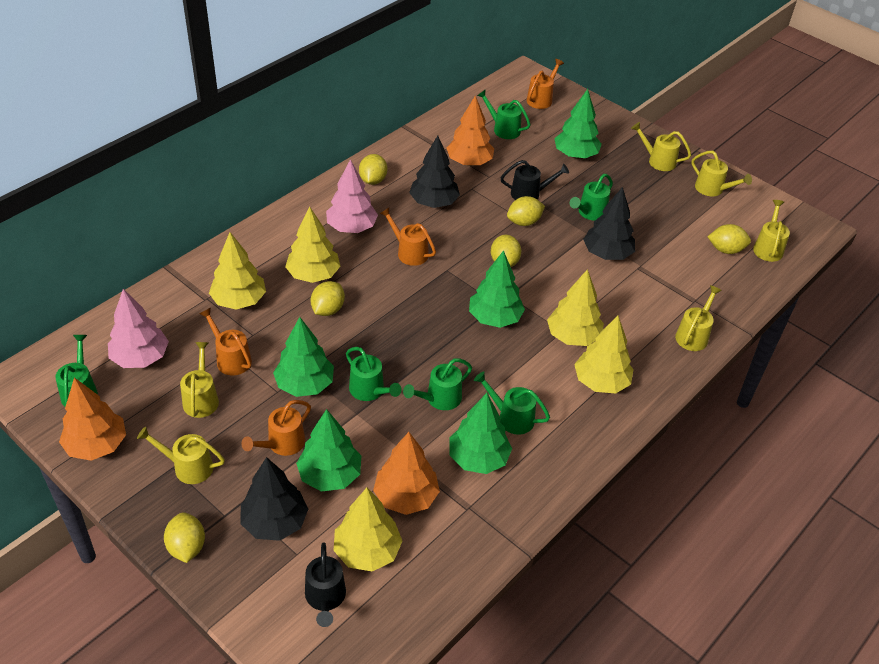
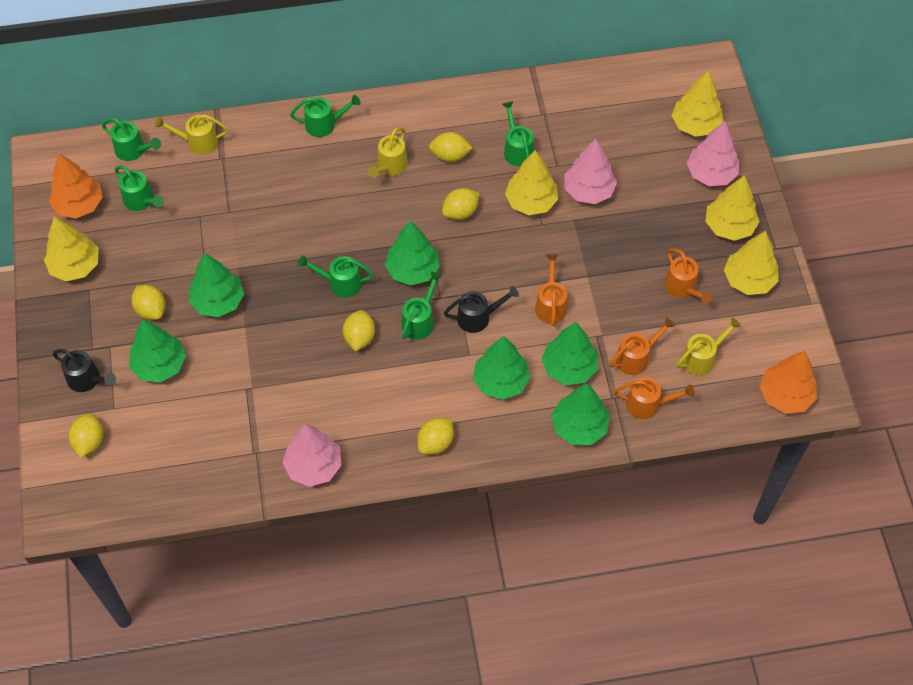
black tree: [240,457,308,541] [409,136,460,208] [583,187,635,260] = 3 -> none = 0
green tree: [273,317,334,397] [296,409,361,492] [449,393,512,474] [469,250,525,328] [554,89,602,159] = 5 -> [129,319,186,382] [189,253,244,317] [385,220,440,286] [473,336,530,400] [541,322,598,385] [552,384,610,445] = 6
orange tree: [59,377,126,461] [373,432,440,515] [446,96,494,166] = 3 -> [49,153,103,219] [759,351,817,414] = 2
pink tree: [108,289,169,368] [326,159,378,233] = 2 -> [282,424,341,487] [564,139,617,204] [687,121,739,186] = 3
yellow watering can: [137,427,225,484] [180,342,219,418] [631,122,691,171] [675,285,722,351] [691,151,752,196] [753,200,790,262] = 6 -> [155,114,228,155] [368,127,408,178] [677,317,741,376] = 3

